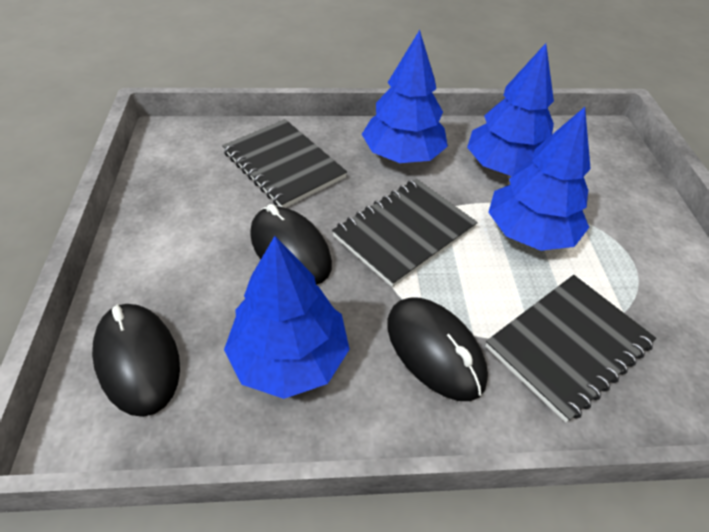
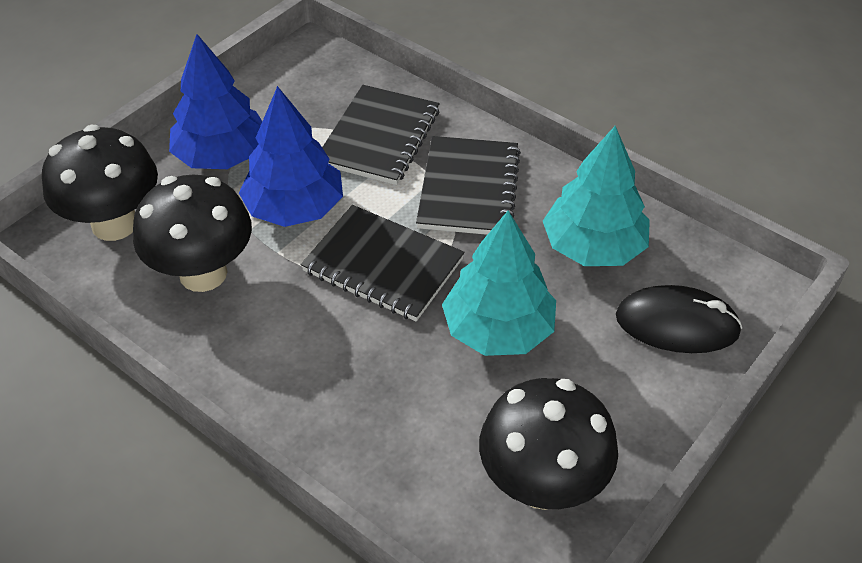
black mouse: [92,304,180,417] [250,204,332,285] [387,297,488,401] = 3 -> [616,285,742,353] = 1
black mushroom: none = 0 -> [42,125,158,241] [133,175,252,292] [479,378,618,510] = 3
blue tree: [224,236,350,399] [362,30,448,163] [467,43,554,176] [488,107,591,251] = 4 -> [169,34,262,169] [239,86,343,227] = 2
turquoise tree: none = 0 -> [442,211,556,356] [543,126,650,266] = 2

